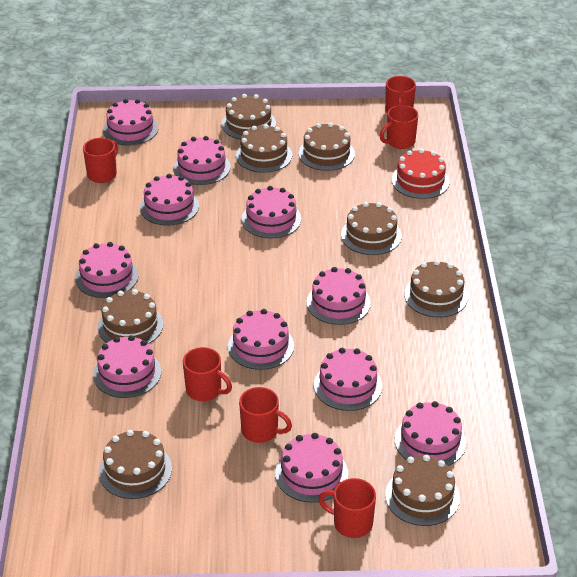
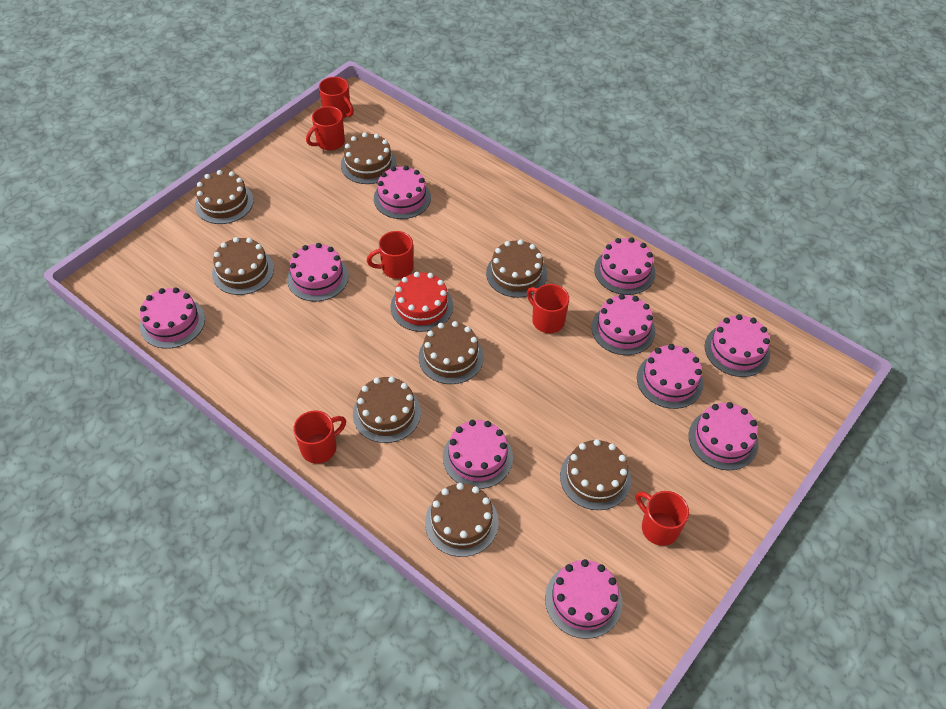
pink cake: [75,242,139,298] [93,335,161,398] [103,99,158,146] [140,174,199,225] [173,136,231,185] [228,309,294,370] [241,186,301,238] [275,433,349,503] [307,267,371,325] [314,348,382,411] [395,401,466,466] = 11 -> [140,288,205,349] [287,243,349,301] [374,166,431,219] [443,420,513,489] [545,559,622,639] [591,294,655,355] [594,237,655,295] [637,344,704,409] [689,402,759,470] [705,314,770,377] = 10

